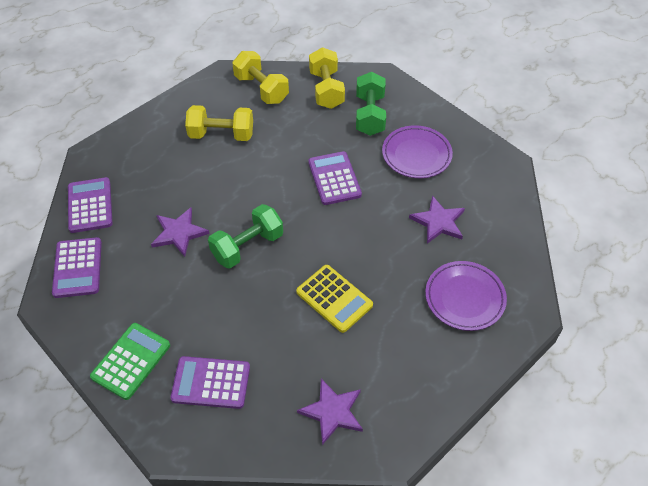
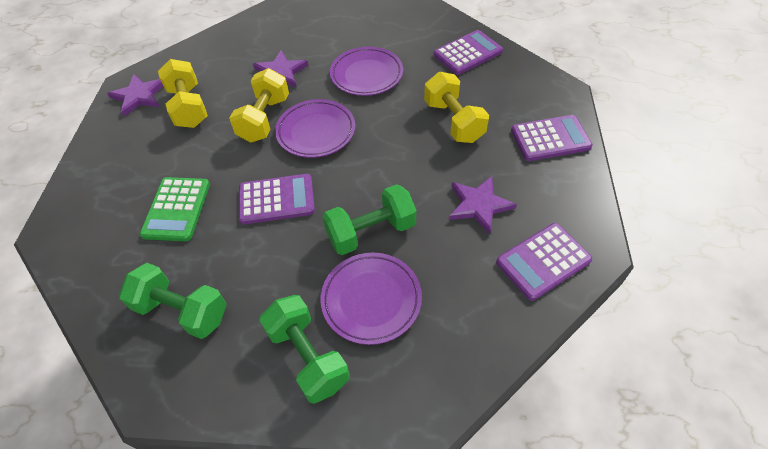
green dumbbell: [208,204,283,268] [356,72,386,136] = 2 -> [119,263,227,339] [259,295,350,404] [322,184,416,255] = 3
purple plate: [382,125,453,178] [425,261,507,331] = 2 -> [275,99,355,158] [320,253,422,345] [330,47,403,96] = 3
yellow calculator: [296,265,373,333] = 1 -> none = 0

